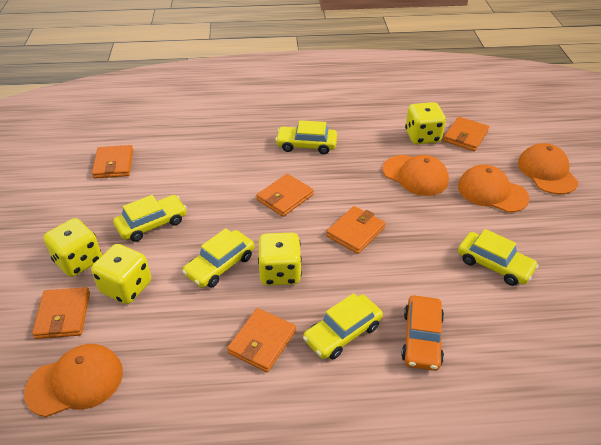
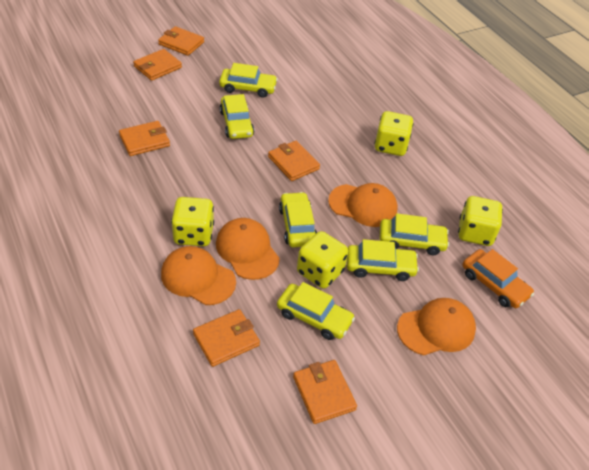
yellow car: [113,195,187,242] [182,228,255,288] [275,120,337,154] [303,293,383,359] [458,229,539,286] = 5 -> [219,63,278,98] [220,94,254,139] [277,282,355,340] [279,192,317,247] [347,239,419,281] [380,213,449,255] = 6

